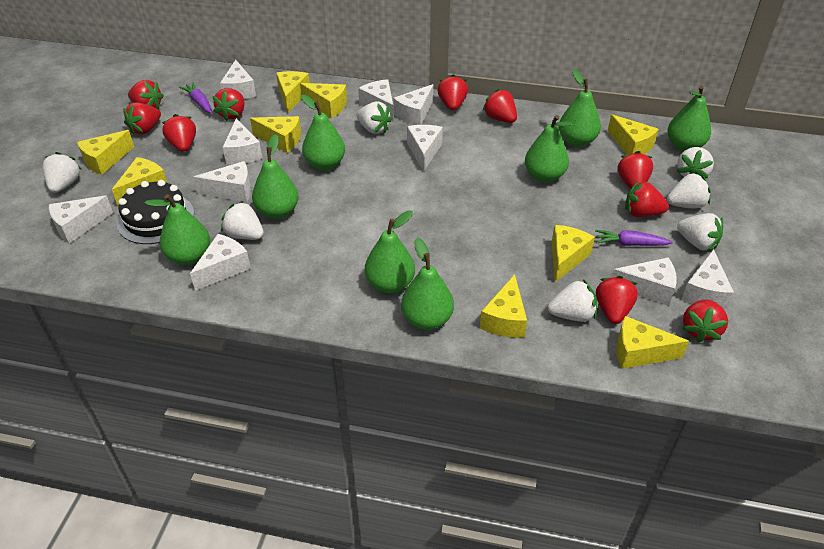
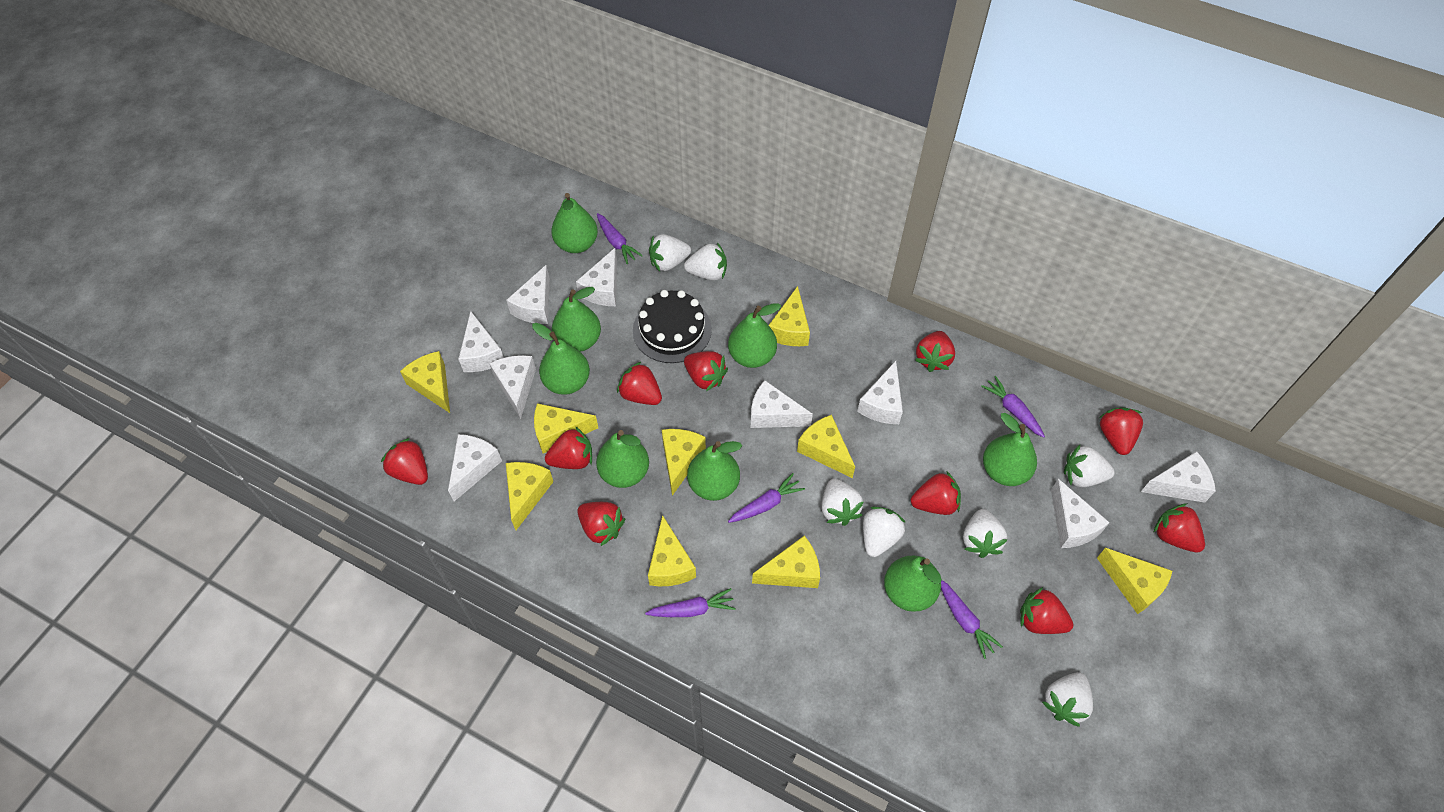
purple carrot: [179,82,212,113] [595,230,673,246] = 2 -> [597,213,643,264] [645,588,736,617] [728,473,805,523] [941,580,1003,659] [981,376,1045,438] = 5
white cheese: [49,195,113,244] [190,234,251,291] [193,161,251,202] [220,60,256,99] [223,118,262,164] [358,79,394,122] [393,84,433,125] [407,125,443,172] [612,257,677,306] [681,249,734,310] = 10 -> [448,434,502,501] [458,311,504,372] [489,355,536,419] [506,265,550,324] [576,248,617,306] [751,380,813,428] [857,361,903,424] [1051,479,1110,548] [1141,451,1216,503] = 9

